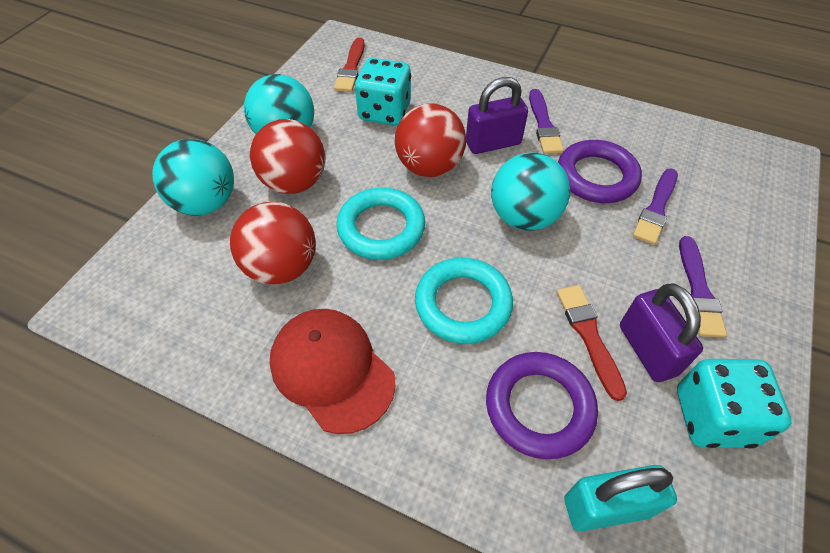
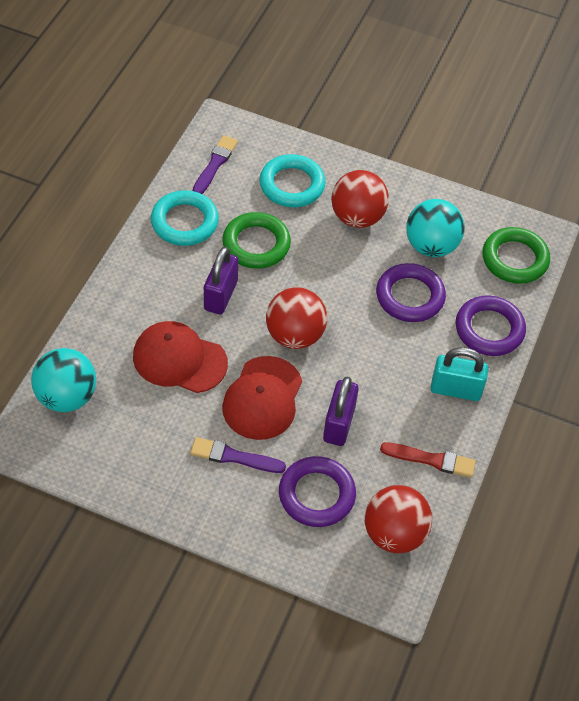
green ring: none = 0 -> [222,212,291,269] [482,227,550,284] = 2
purple brush: [529,89,564,154] [633,168,678,245] [679,236,727,338] = 3 -> [190,437,286,473] [192,135,238,194] = 2
purple ring: [486,352,598,459] [558,140,642,203] = 2 -> [279,456,356,527] [376,263,446,322] [456,295,526,356] = 3
red brush: [334,38,365,92] [557,285,627,401] = 2 -> [380,442,476,478] = 1
red cap: [270,309,396,434] = 1 -> [133,321,228,393] [222,356,302,440] = 2
turquoise ball: [152,139,234,216] [244,74,314,134] [491,152,570,231] = 3 -> [31,348,96,412] [406,199,465,257] = 2
turquoise dice: [355,58,411,125] [677,359,791,449] = 2 -> none = 0

